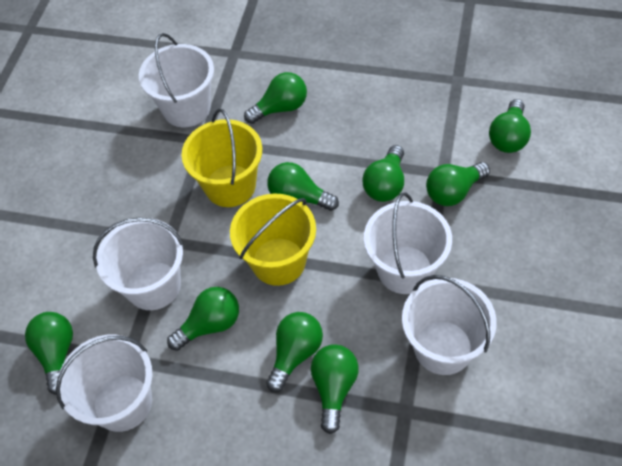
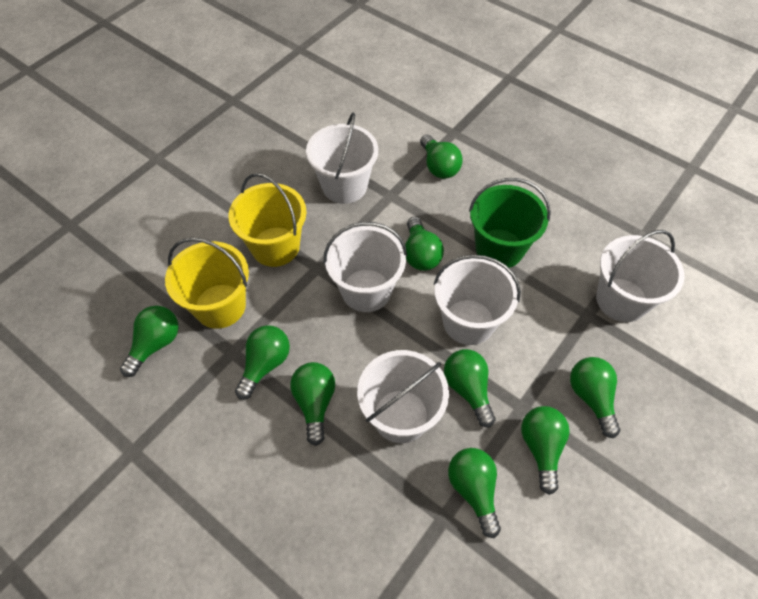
green bucket: none = 0 -> [469,178,551,268] = 1

